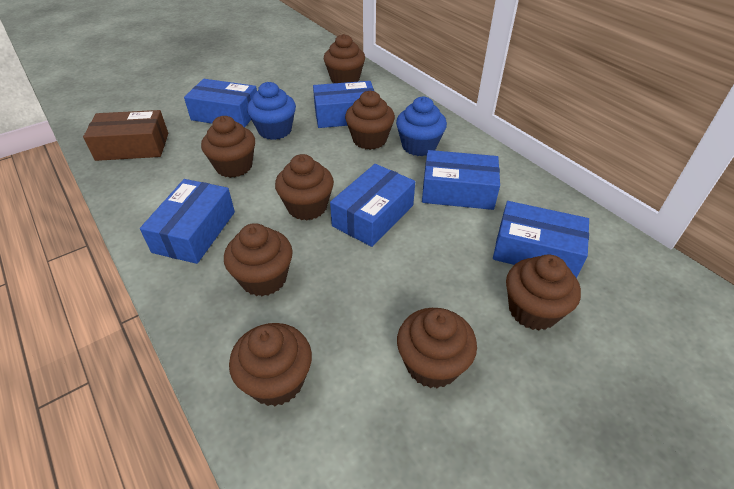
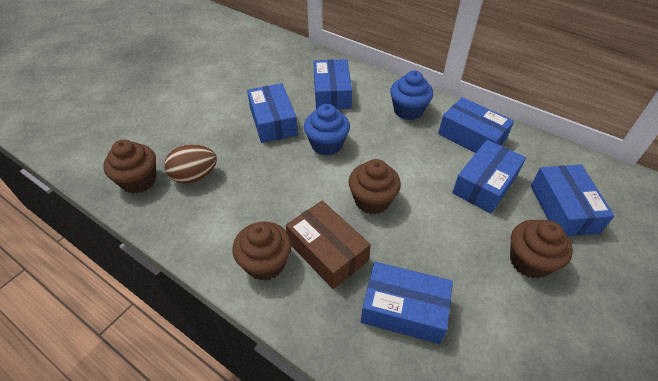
brown cupcake: [201,116,255,178] [224,223,293,296] [229,323,312,406] [275,154,334,220] [324,34,365,83] [345,91,395,150] [397,308,477,389] [506,254,581,330] = 8 -> [103,139,156,194] [233,222,292,281] [349,159,401,214] [510,220,573,278] = 4
brown egg: none = 0 -> [164,144,217,184] = 1

